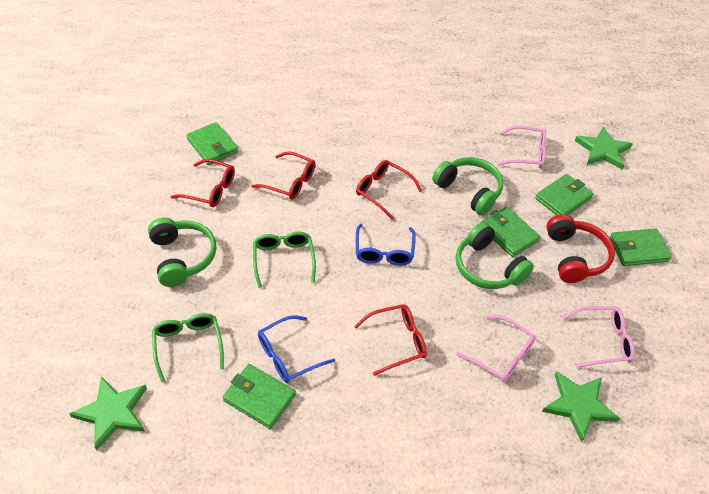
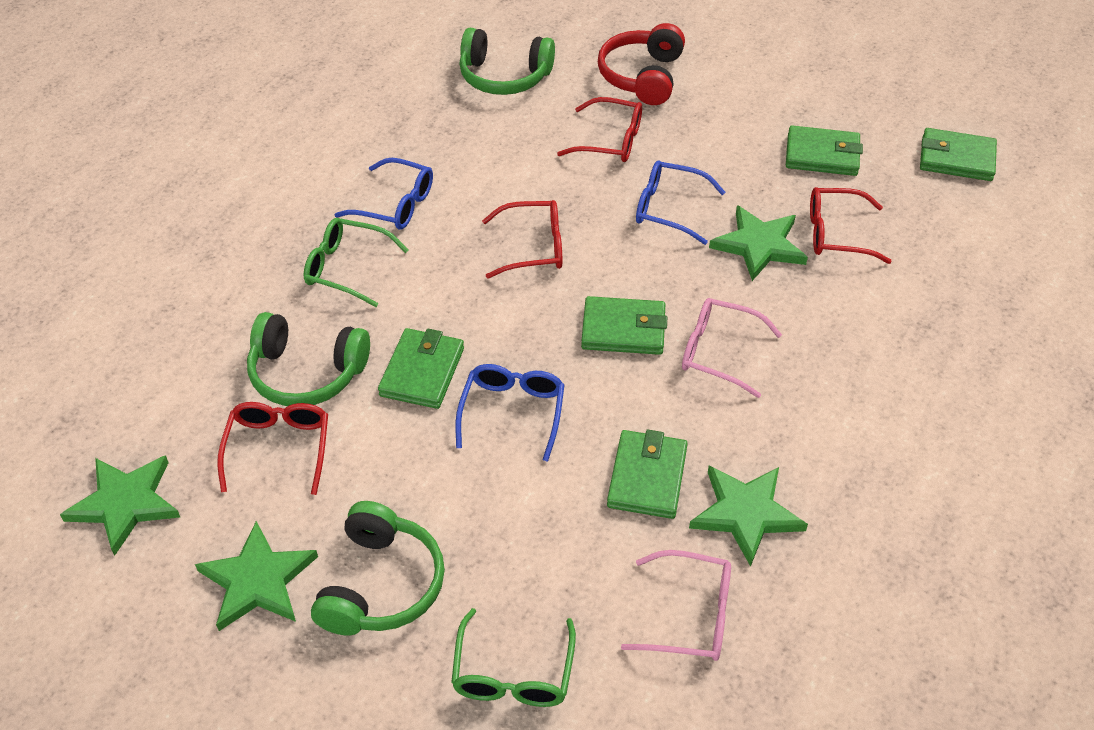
blue glasses: [258,315,335,383] [356,224,416,266] = 2 -> [334,158,433,229] [455,364,565,462] [636,160,725,245] = 3
green star: [69,376,147,450] [542,371,620,442] [575,126,633,170] = 3 -> [60,455,180,556] [195,521,318,631] [689,466,808,567] [709,205,808,281] = 4
pink glasses: [456,315,536,382] [497,126,546,168] [562,306,635,368] = 3 -> [621,550,731,661] [682,298,782,398] = 2

